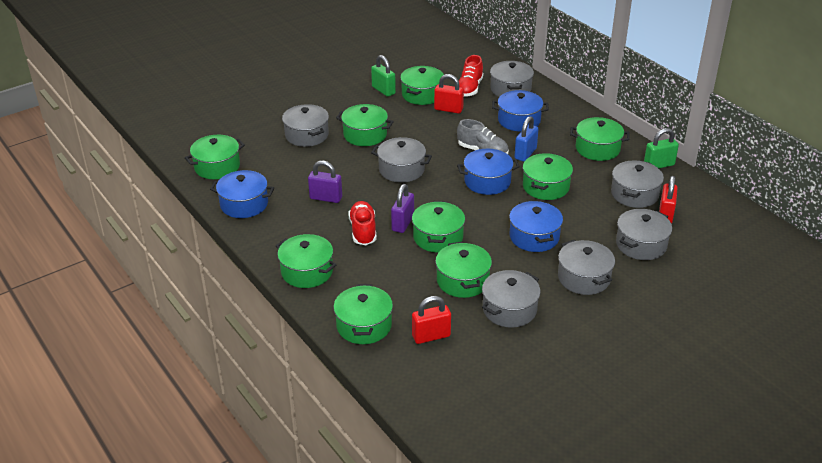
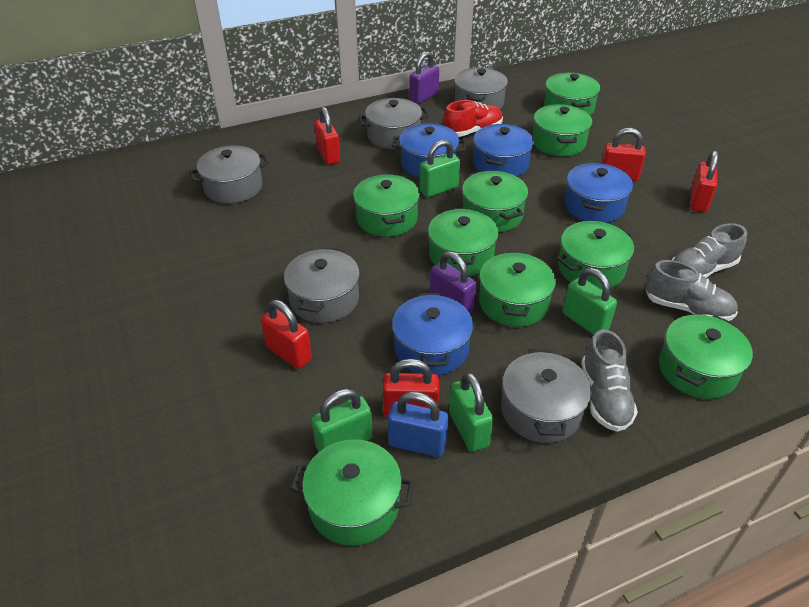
green padlock: [371,55,396,97] [644,128,679,168] = 2 -> [311,389,373,452] [420,140,460,197] [449,372,494,452] [563,268,617,335] = 4
grey pot: [282,104,329,147] [371,137,432,183] [482,270,541,328] [490,61,534,97] [558,240,615,295] [611,160,664,208] [616,209,672,260] = 7 -> [189,146,269,204] [284,247,360,323] [358,98,429,149] [454,68,508,109] [501,349,592,443] = 5
grey shoe: [457,119,509,154] = 1 -> [581,329,638,432] [645,260,738,321] [672,223,747,278] = 3
red padlock: [412,296,451,344] [434,74,464,114] [659,176,678,224] = 3 -> [261,300,312,369] [314,107,340,165] [383,359,439,417] [602,128,646,181] [691,150,718,212] = 5
red shoe: [348,201,377,245] [459,55,483,97] = 2 -> [443,100,503,137] = 1

